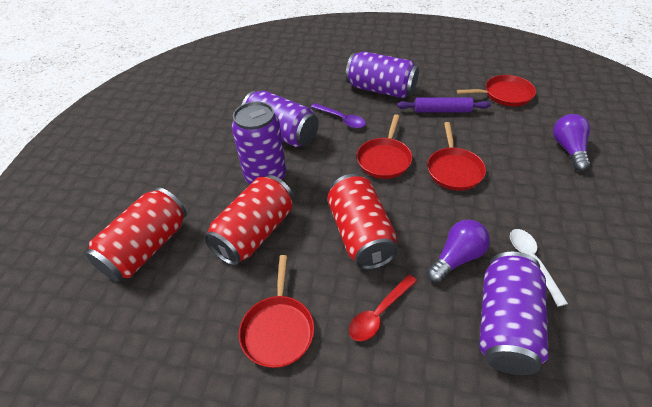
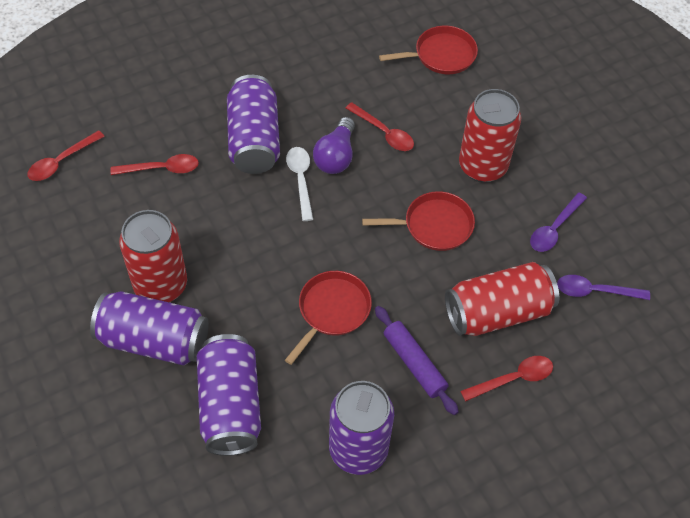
purple light bulb: [427,220,490,283] [553,114,591,171] = 2 -> [313,117,355,174] = 1
purple spoon: [311,103,366,128] = 1 -> [530,192,587,252] [557,275,650,300] = 2
red pan: [239,255,314,368] [357,114,413,179] [427,122,486,191] [457,75,536,106] = 4 -> [285,271,372,365] [362,191,475,251] [379,26,478,74] = 3
red spoon: [349,274,417,341] = 1 -> [28,130,105,181] [111,154,199,175] [346,102,414,151] [461,356,553,402] = 4

